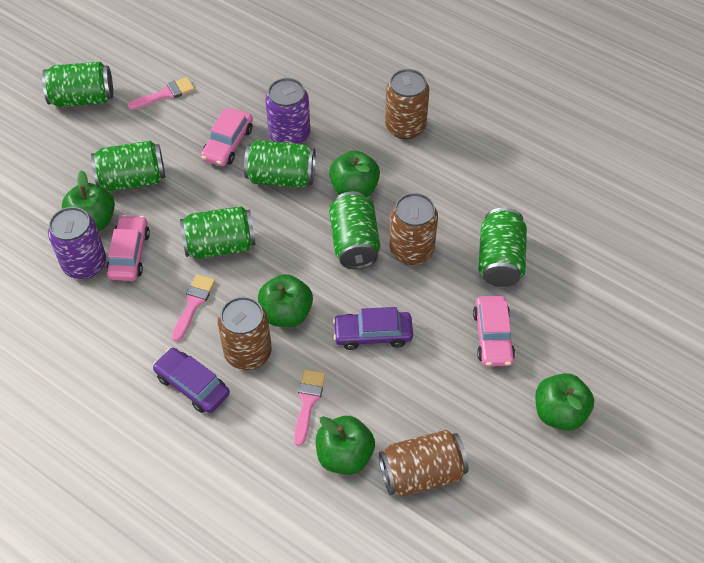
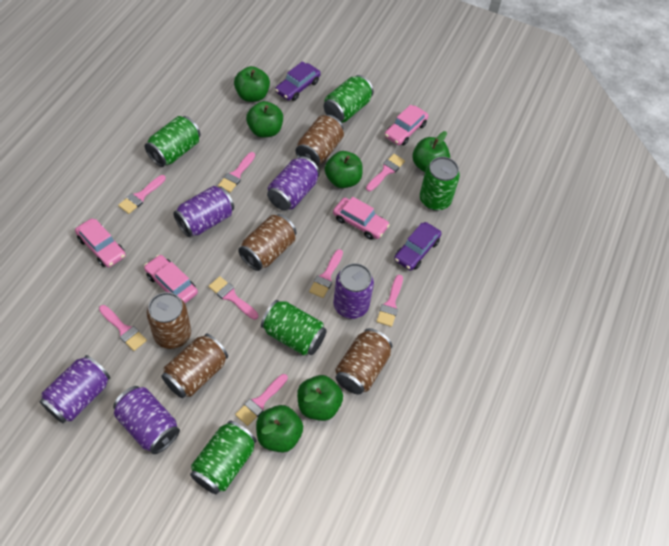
brown can: [218,297,272,370] [379,430,468,496] [385,69,430,139] [390,193,438,265] = 4 -> [147,292,191,349] [161,334,228,398] [238,214,296,271] [295,115,344,166] [335,328,392,394] = 5
green apple: [62,170,115,231] [258,274,313,327] [316,416,375,475] [329,150,380,197] [535,373,594,431] = 5 -> [234,66,270,102] [246,101,283,138] [256,405,303,452] [297,375,343,421] [325,151,363,188] [412,131,450,172] = 6
green can: [42,62,113,107] [91,141,165,191] [180,206,256,259] [244,140,316,188] [329,191,380,269] [478,208,527,287] = 6 -> [145,116,201,167] [190,421,256,494] [261,300,327,355] [324,75,374,122] [420,157,460,211] = 5
pink brush: [128,77,195,110] [172,274,215,342] [294,369,325,446] = 3 -> [99,305,147,351] [118,175,166,214] [208,276,258,320] [218,152,255,192] [235,374,288,426] [309,249,343,298] [366,154,405,191] [376,275,403,327] = 8
pink car: [106,215,150,281] [201,108,253,166] [473,296,515,367] = 3 -> [75,218,126,268] [144,255,198,303] [333,197,390,240] [385,105,429,145] = 4
purple can: [48,207,106,279] [265,78,310,144] = 2 -> [39,355,110,423] [113,386,180,454] [173,186,234,237] [267,156,320,211] [333,263,374,319] = 5

